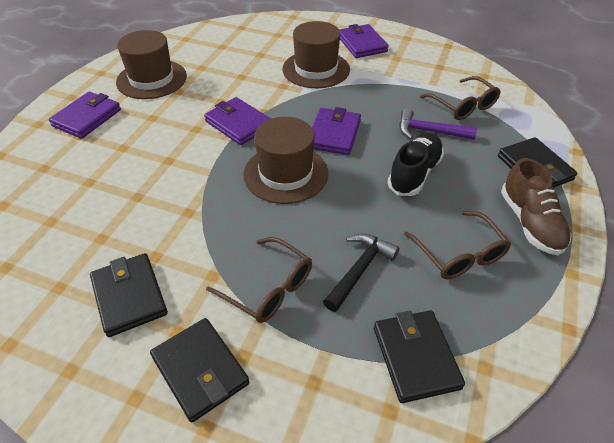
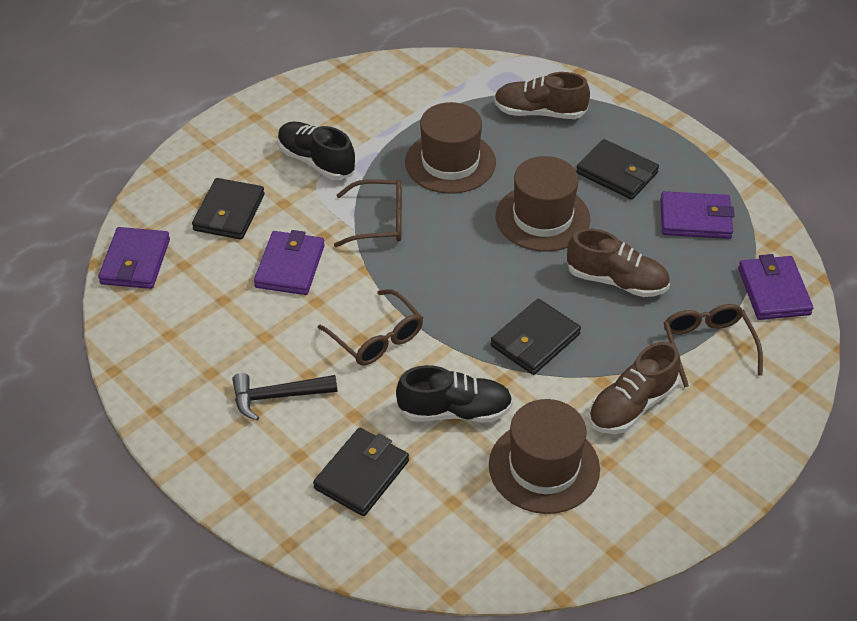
black shoe: [387,133,444,196] = 1 -> [278,121,356,180] [396,365,513,422] = 2
brown shoe: [501,158,571,255] = 1 -> [494,72,590,119] [567,228,670,297] [589,342,681,434] = 3
purple hammer: [399,108,477,140] = 1 -> none = 0

